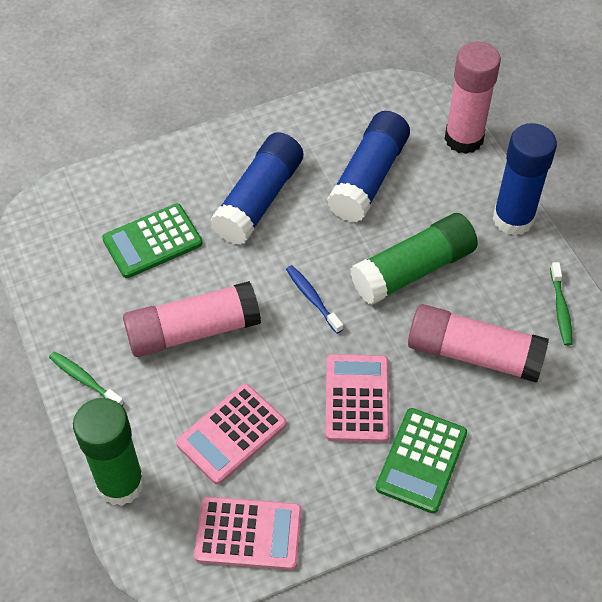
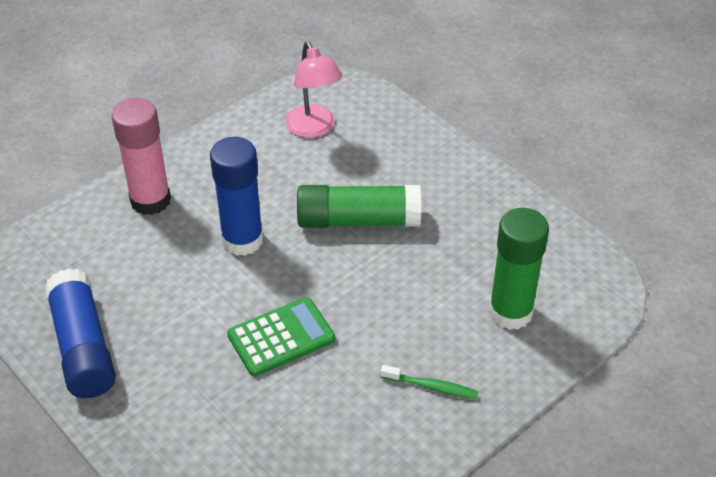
blue glue stick: [210,132,303,245] [327,111,410,222] [493,123,557,236] = 3 -> [45,269,116,398] [210,137,263,256] = 2
blue toothbrush: [286,265,343,334] = 1 -> none = 0
green calculator: [102,204,202,278] [376,408,467,513] = 2 -> [227,297,335,376] = 1
green toothbrush: [49,351,124,406] [550,262,573,346] = 2 -> [380,365,478,399] = 1
pink calculator: [176,384,286,485] [194,496,302,570] [325,354,390,442] = 3 -> none = 0
pink glue stick: [123,281,261,357] [408,304,549,383] [445,42,501,154] = 3 -> [112,98,171,215] = 1
pink lamp: none = 0 -> [285,41,342,138] = 1

